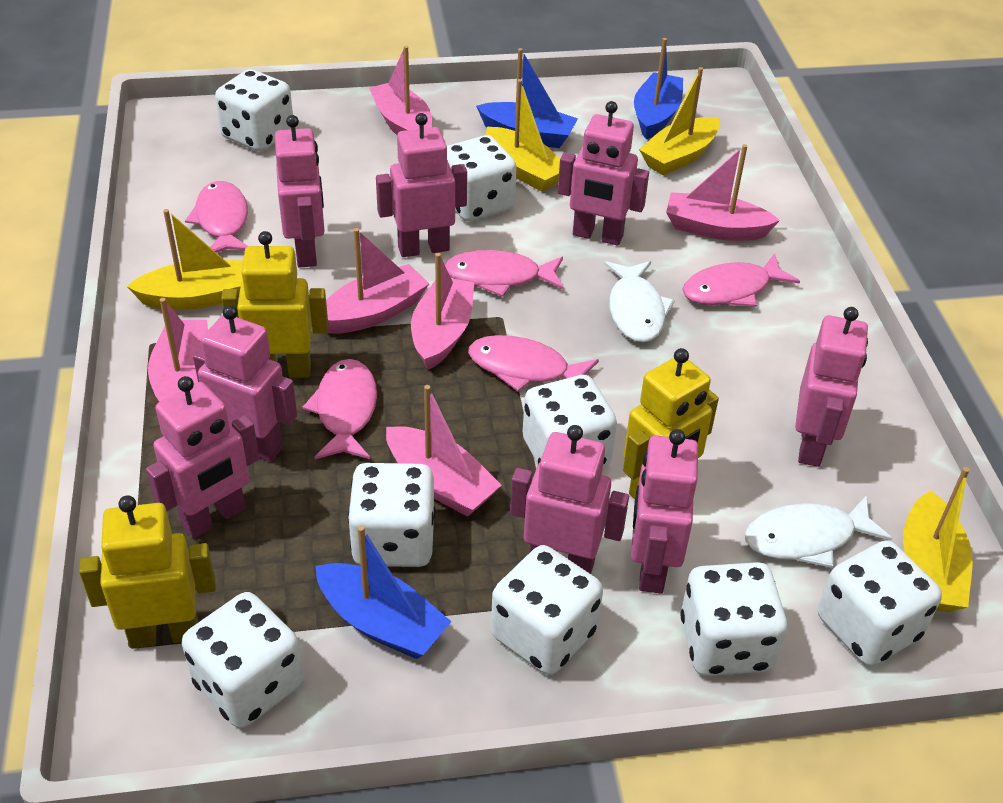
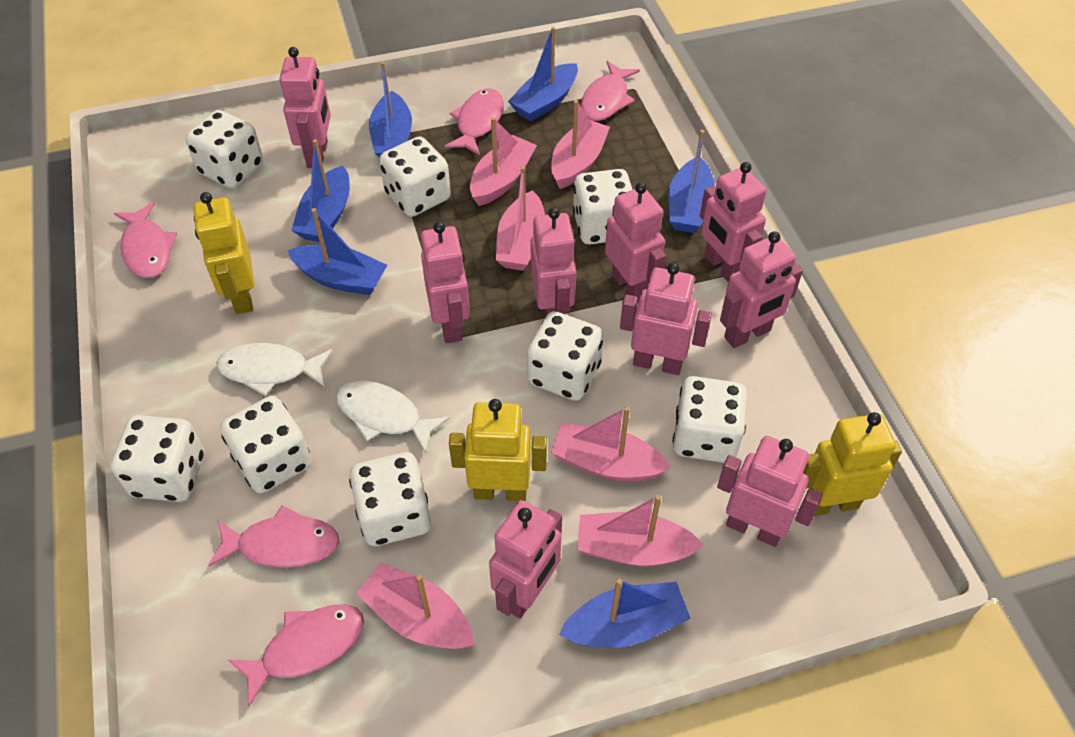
blue boat: [315,525,452,659] [476,48,578,148] [634,38,683,139] = 3 -> [287,208,387,295] [291,139,350,242] [369,61,412,158] [508,27,578,121] [559,579,691,648] [669,130,715,233] = 6
pink robot: [146,376,259,538] [193,305,297,462] [275,115,325,268] [376,113,467,257] [510,425,629,574] [558,101,649,246] [631,429,698,593] [795,307,868,467] = 8 -> [279,47,331,168] [421,221,470,343] [489,500,562,619] [531,207,576,318] [605,182,666,303] [620,263,712,375] [700,162,766,282] [717,436,823,547] [720,231,803,348] = 9
yellow boat: [127,209,243,310] [486,79,560,192] [639,67,720,175] [903,467,973,612] = 4 -> none = 0

